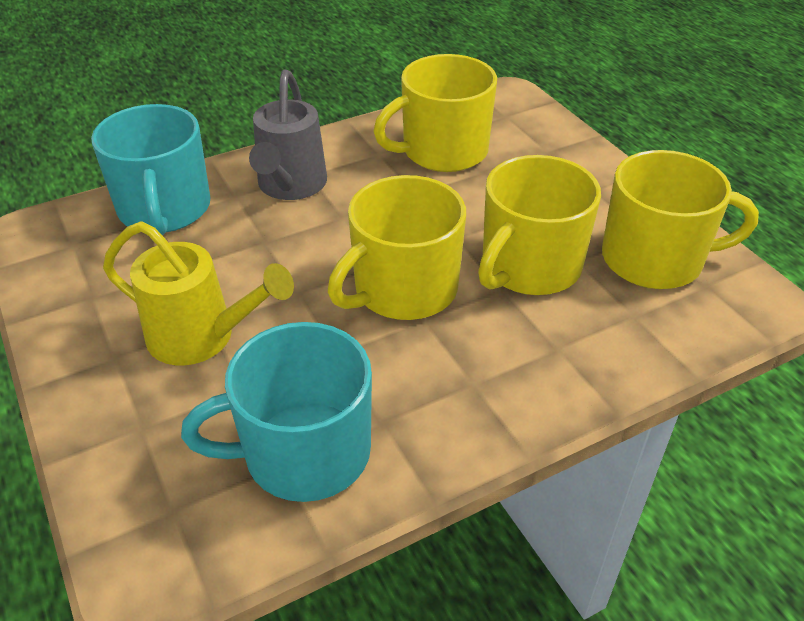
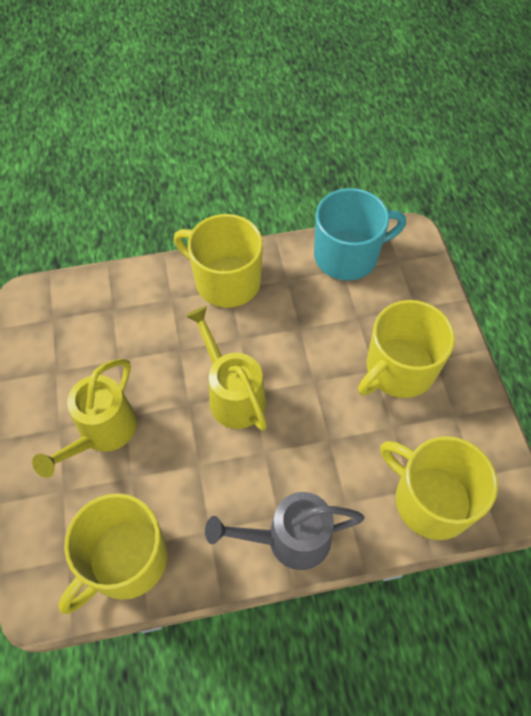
turquoise mug: [91,104,210,235] [181,322,372,502] = 2 -> [314,188,406,280] = 1
yellow watering can: [103,222,294,365] = 1 -> [32,359,137,478] [186,306,267,431] = 2

